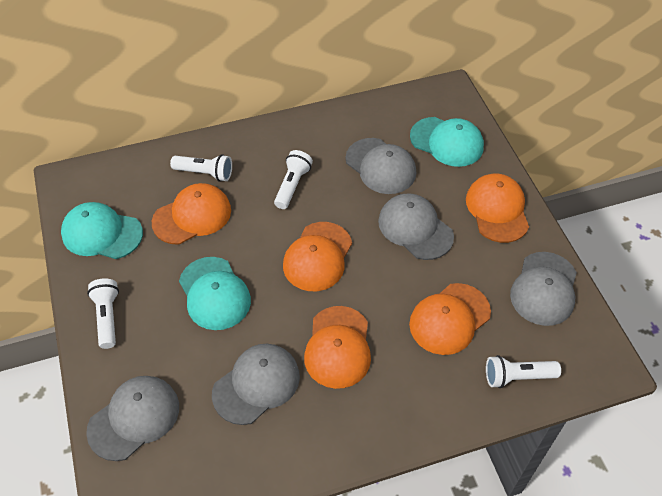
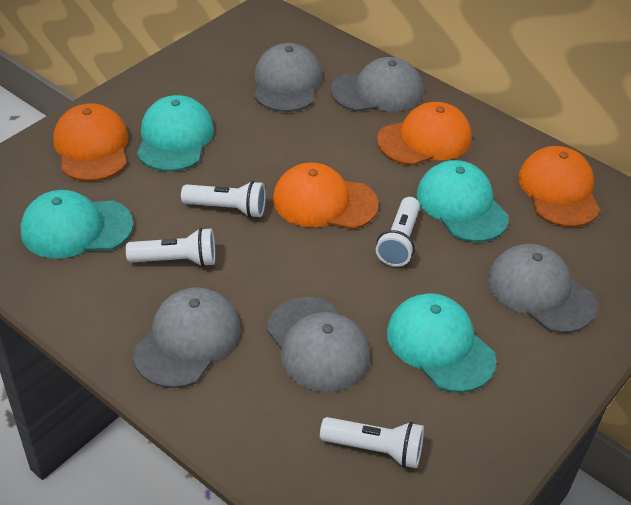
orange cap: [152,183,231,245] [283,222,352,291] [304,306,371,389] [409,283,491,355] [466,174,529,243] = 5 -> [53,103,128,181] [273,162,378,229] [377,102,472,166] [518,146,600,227] = 4
turquoise cap: [61,202,143,259] [179,257,251,330] [410,117,484,167] = 3 -> [21,190,134,259] [137,95,214,171] [387,293,496,393] [417,160,509,242] = 4

